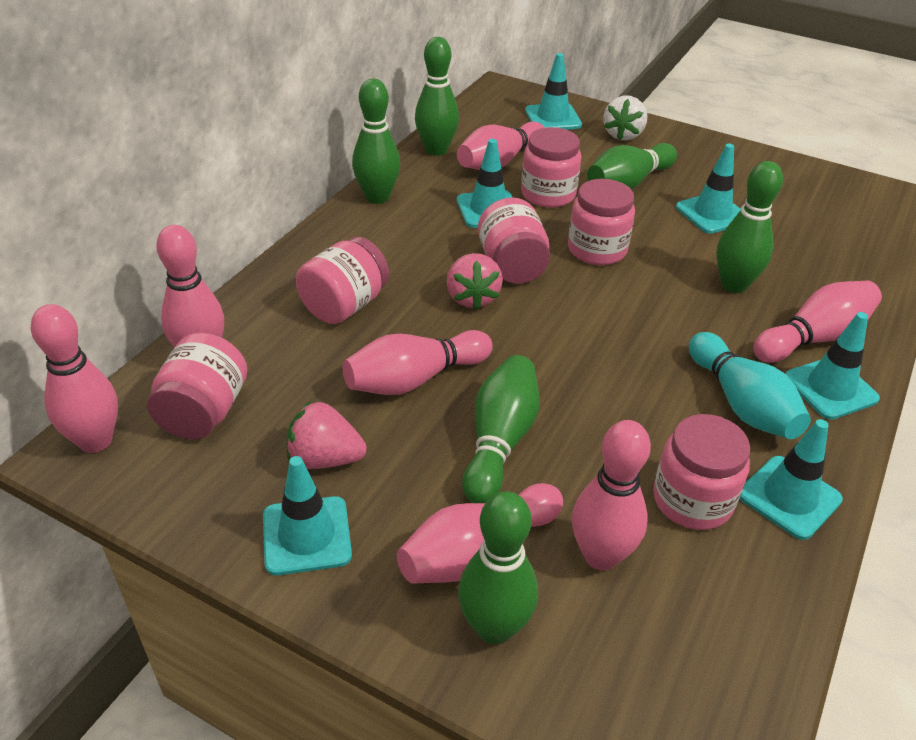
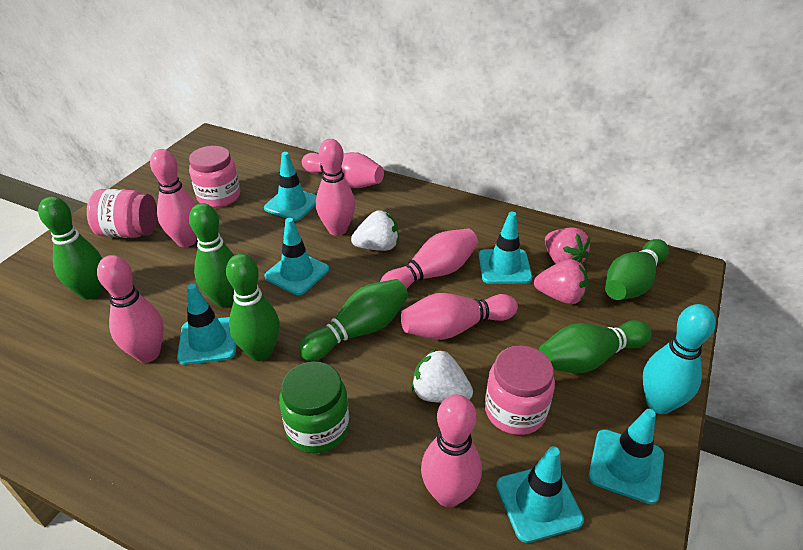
green jar: none = 0 -> [279,362,350,453] = 1
pink jar: [147,333,247,439] [296,237,389,324] [478,198,550,284] [521,127,581,208] [568,179,635,265] [653,414,750,530] = 6 -> [87,189,158,238] [189,146,240,208] [485,345,555,435] = 3
white strawberry: [603,96,647,141] = 1 -> [351,210,399,251] [412,349,473,403] = 2

